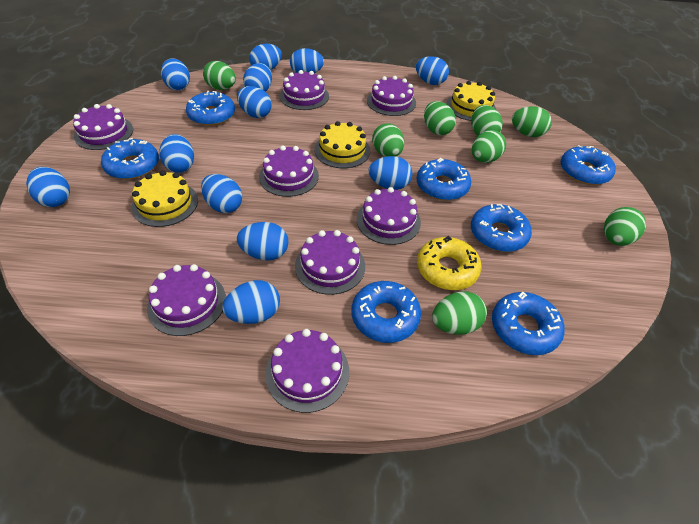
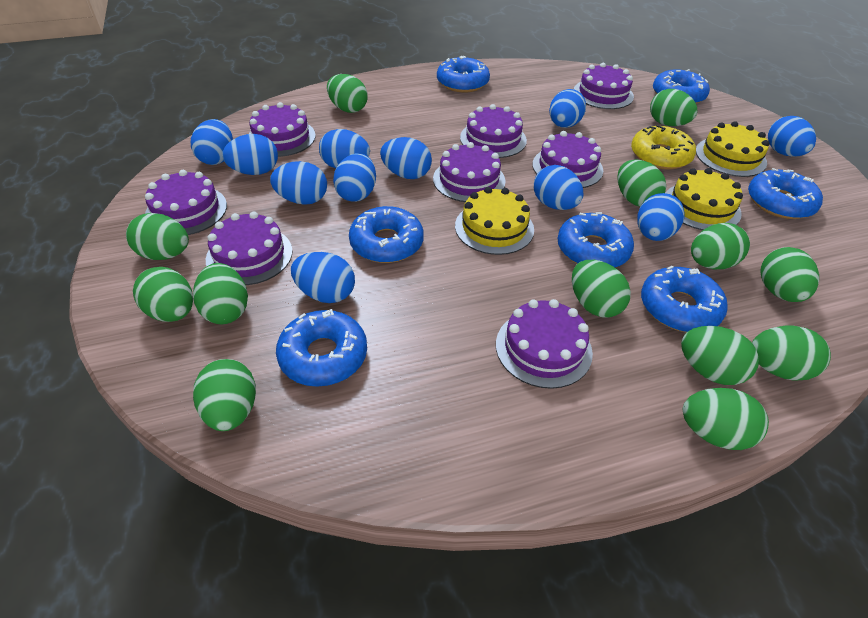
blue egg: [26,167,70,207] [159,134,194,173] [161,58,190,90] [201,174,242,213] [222,280,280,324] [237,86,272,118] [237,222,288,260] [243,63,272,92] [249,44,282,70] [290,48,324,73] [369,156,413,190] [416,56,449,85] = 12 -> [191,119,233,165] [222,134,278,175] [270,161,327,205] [291,252,355,303] [319,129,370,168] [333,153,376,202] [380,137,432,179] [533,165,584,210] [549,89,586,128] [637,193,685,241] [768,116,816,157] = 11
green egg: [203,61,236,90] [372,123,404,157] [424,101,456,135] [432,291,487,335] [471,105,503,136] [472,130,506,163] [512,106,552,137] [604,207,646,246] = 8 -> [126,213,189,260] [133,267,193,322] [193,263,248,324] [193,359,256,431] [327,74,368,113] [572,260,631,317] [617,159,666,207] [650,89,697,126] [681,326,759,385] [683,388,769,450] [691,223,750,269] [752,326,831,381] [760,247,819,302] = 13

